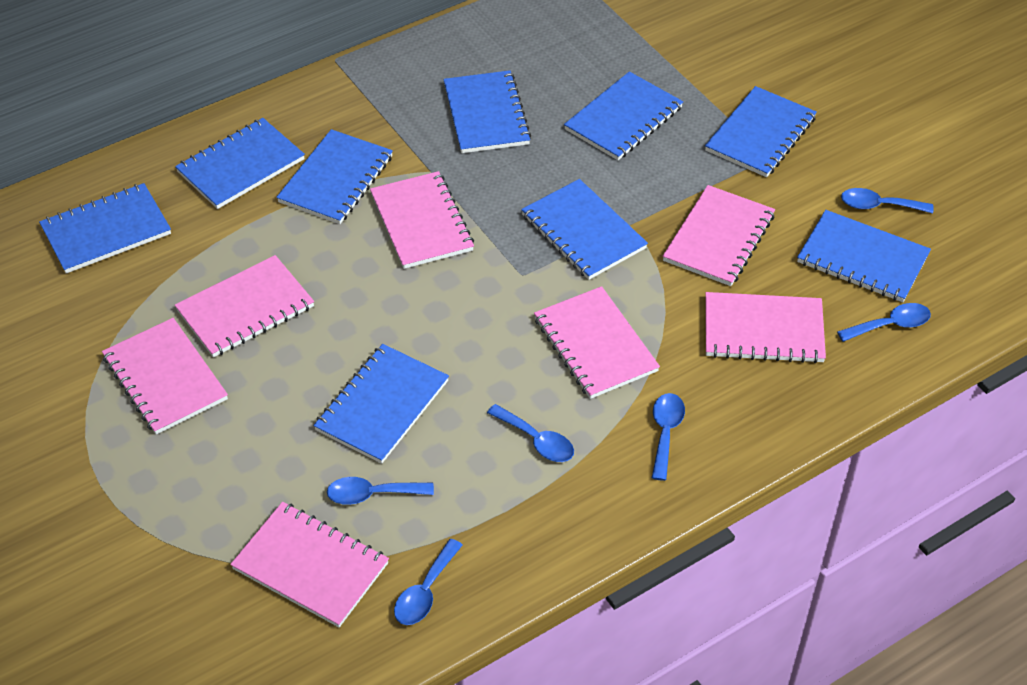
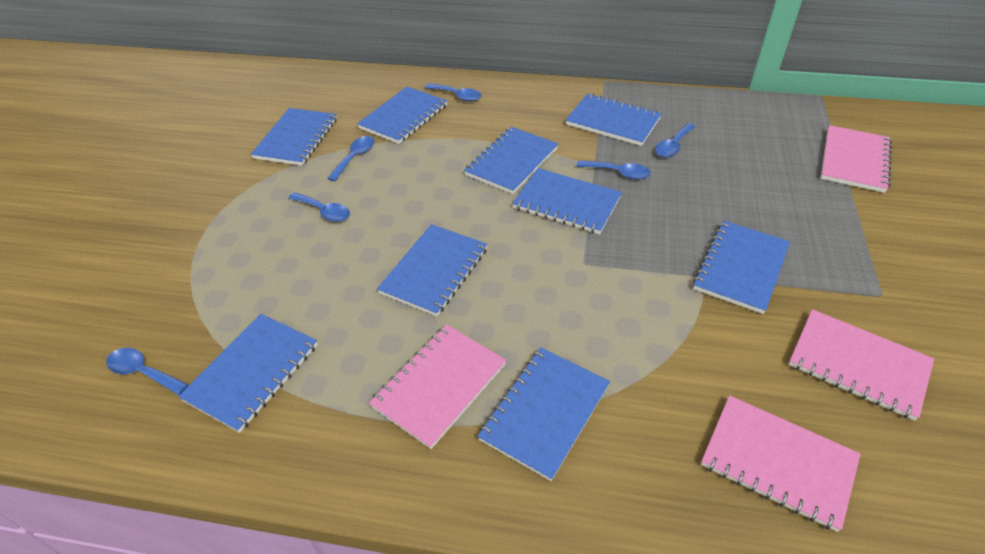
pink notebook: [102,318,228,435] [175,255,314,357] [230,502,389,627] [370,171,474,269] [534,286,660,399] [663,185,775,286] [705,292,826,363] = 7 -> [369,325,506,449] [701,395,861,532] [789,309,934,421] [821,125,892,193] = 4

